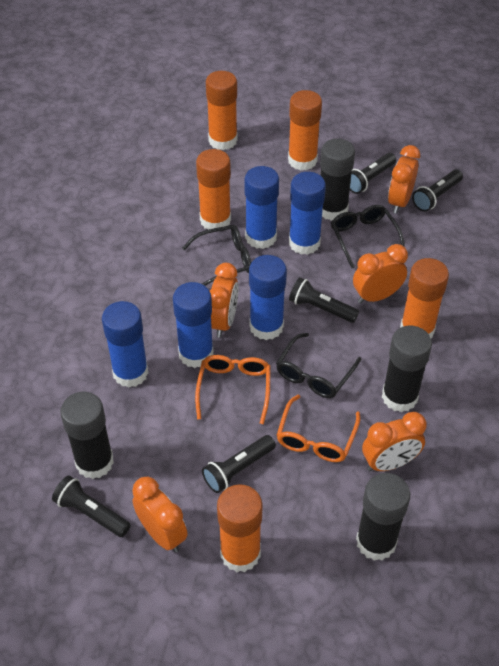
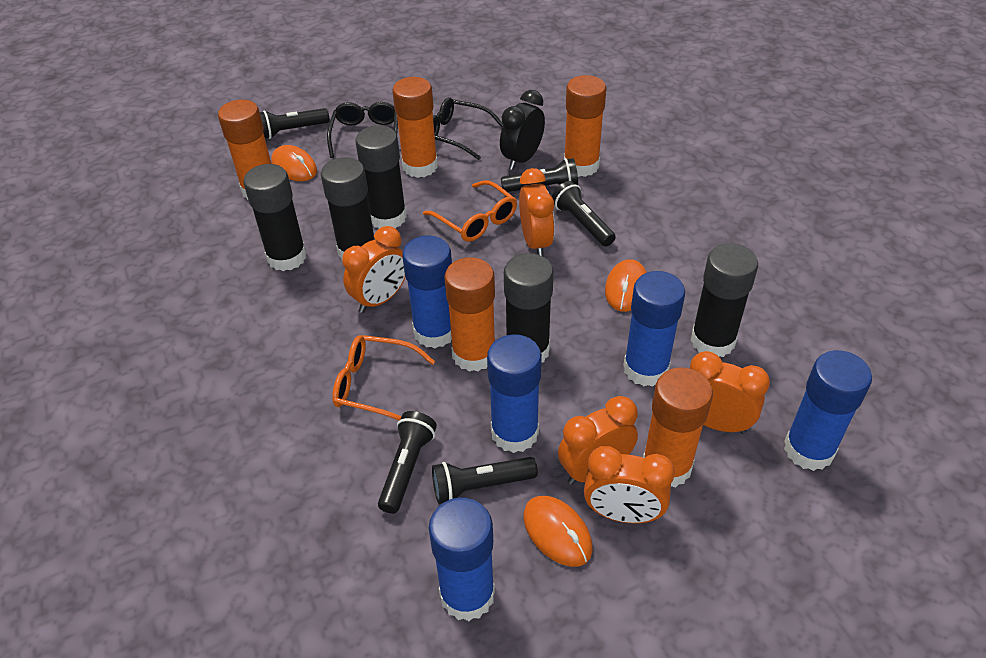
black clock: none = 0 -> [500,90,545,170] = 1
black glasses: [182,225,251,286] [276,333,361,398] [331,205,405,268] = 3 -> [327,102,398,158] [433,97,503,160] = 2
black glue stick: [60,392,114,479] [320,139,355,221] [356,473,410,561] [382,326,432,412] = 4 -> [243,164,307,271] [321,157,375,260] [355,125,407,229] [504,253,554,363] [691,243,758,357] = 5
orange mouse: none = 0 -> [271,145,317,181] [523,496,593,567] [605,259,647,312] = 3

